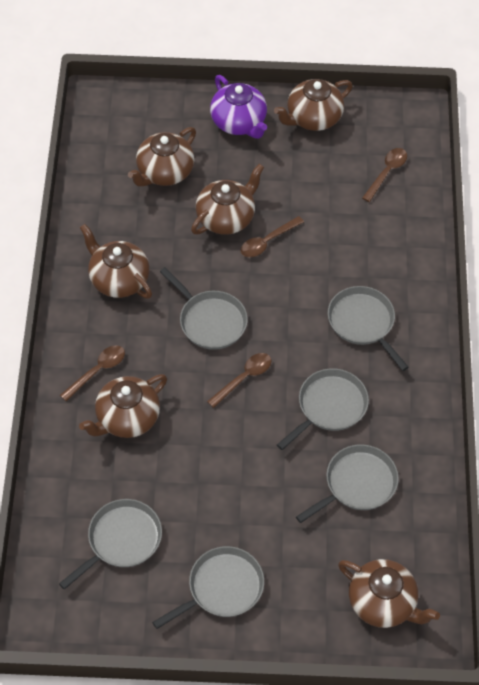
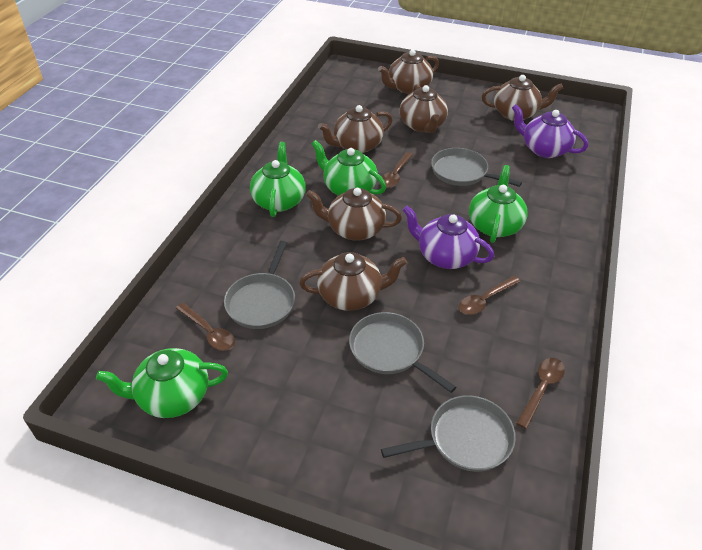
green teapot: none = 0 -> [96,348,228,418] [250,142,306,217] [312,140,386,196] [469,165,528,243] = 4
grey pan: [59,499,162,590] [152,546,264,629] [160,267,248,350] [277,368,369,450] [296,444,399,523] [328,286,409,371] = 6 -> [224,241,295,329] [349,312,456,393] [381,395,516,472] [431,148,522,187] = 4
purple teapot: [210,75,267,139] = 1 -> [403,206,494,269] [512,104,588,158] = 2

